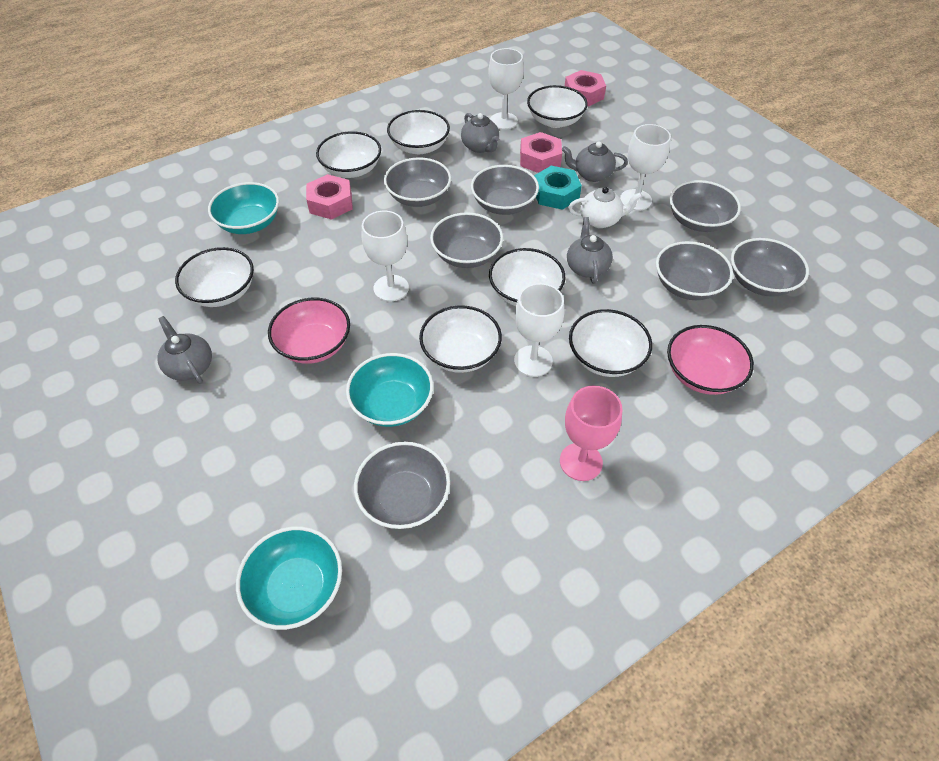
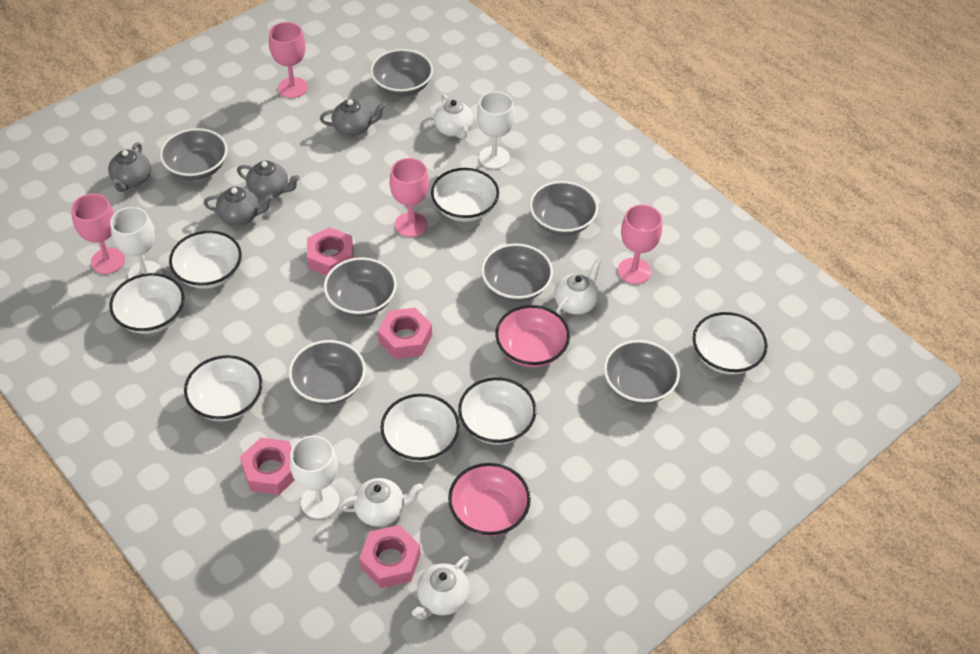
pink goblet: [560,385,622,481] = 1 -> [71,194,125,274] [269,22,308,98] [389,158,429,237] [618,204,662,284] = 4
pink nut: [306,174,353,220] [520,132,562,173] [565,70,606,106] = 3 -> [240,437,294,495] [307,227,353,276] [359,525,421,588] [378,308,432,359] = 4
turquoise bowl: [208,182,279,234] [236,526,342,630] [346,353,433,427] = 3 -> none = 0
turquoise nut: [534,166,582,210] = 1 -> none = 0
white goblet: [362,211,409,301] [488,48,524,130] [514,283,564,377] [620,124,671,211] = 4 -> [110,207,163,279] [290,436,340,519] [477,91,515,169] = 3
white teapot: [568,187,642,228] = 1 -> [339,478,423,527] [412,556,470,620] [434,94,473,139] [554,259,601,316] = 4

